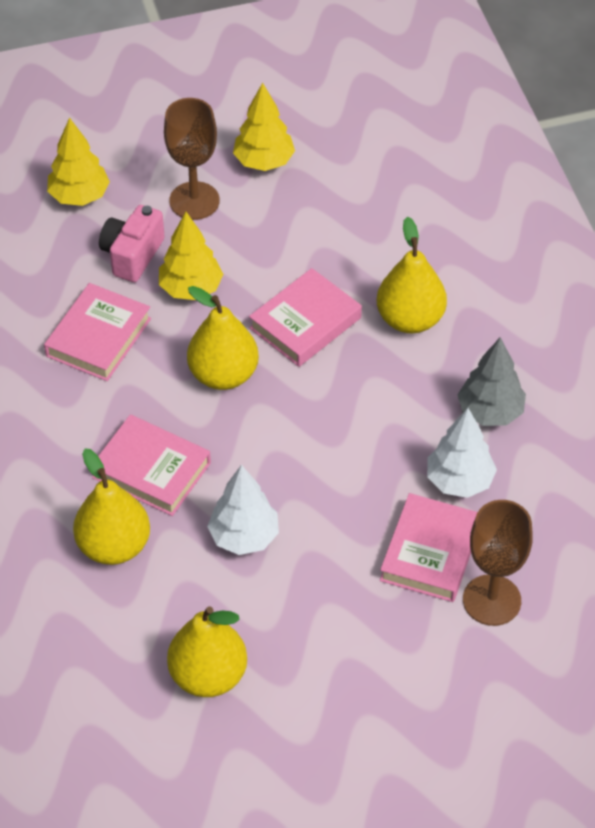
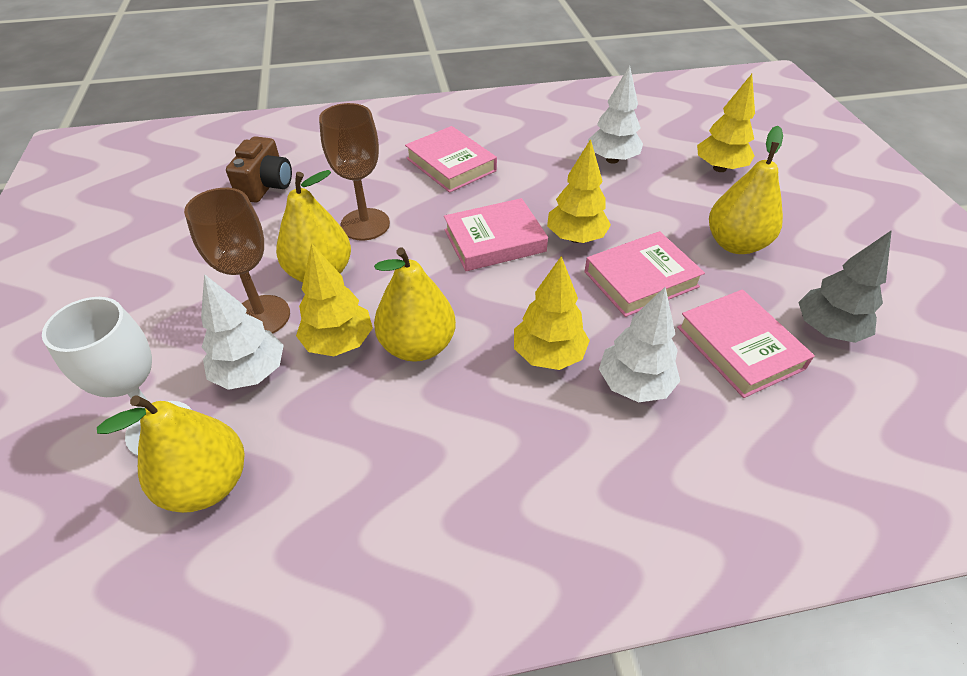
brown camera: none = 0 -> [226,136,292,203] = 1
pink camera: [99,205,165,282] = 1 -> none = 0
white goblet: none = 0 -> [42,297,192,456] = 1
white tree: [207,465,279,555] [427,408,497,498] = 2 -> [201,274,284,390] [588,66,643,164] [599,287,680,402] = 3
yellow tree: [47,117,110,206] [159,212,223,300] [233,83,295,171] = 3 -> [296,243,373,356] [514,256,590,370] [547,139,611,243] [697,74,755,172] = 4

